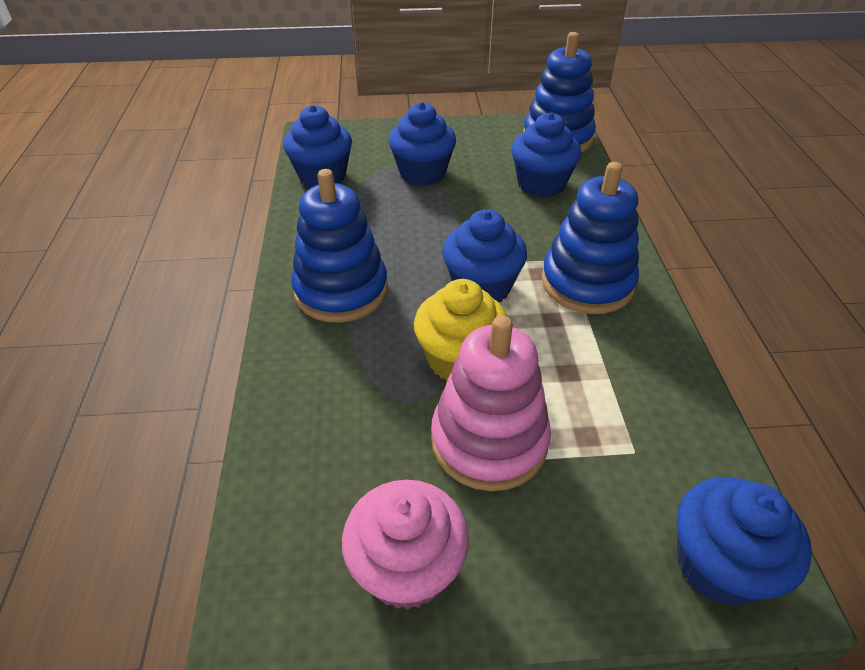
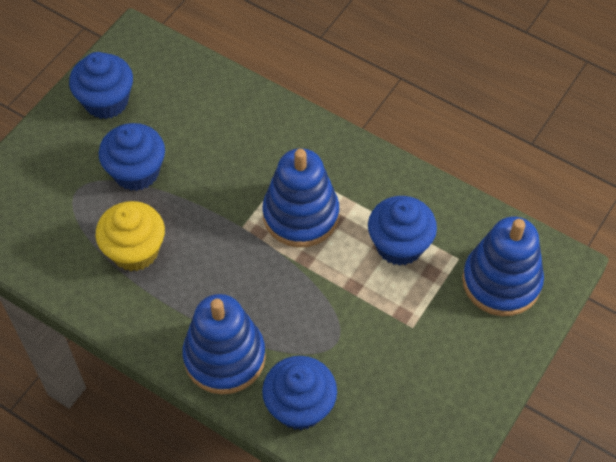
blue cupcake: [283,105,352,187] [388,102,456,185] [442,209,527,302] [511,112,581,197] [677,477,812,606] = 5 -> [69,52,133,119] [99,123,165,191] [262,356,337,430] [368,196,437,266] = 4
pink cupcake: [342,480,469,610] = 1 -> none = 0
pink stacking toy: [431,316,551,491] = 1 -> none = 0

